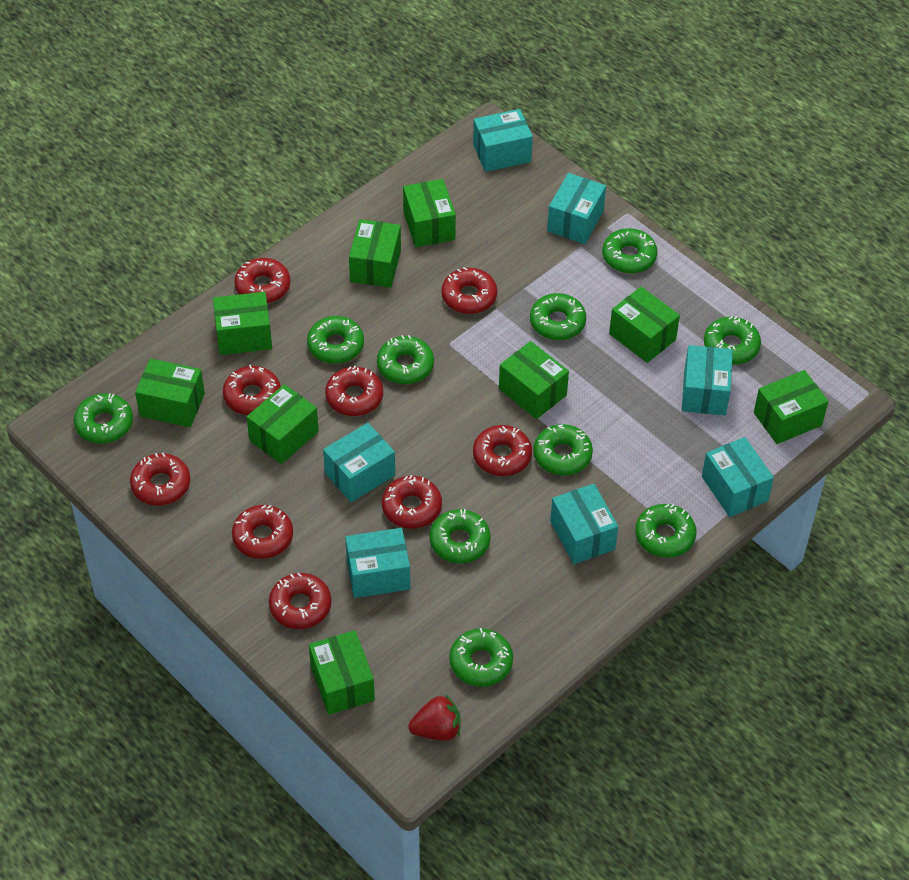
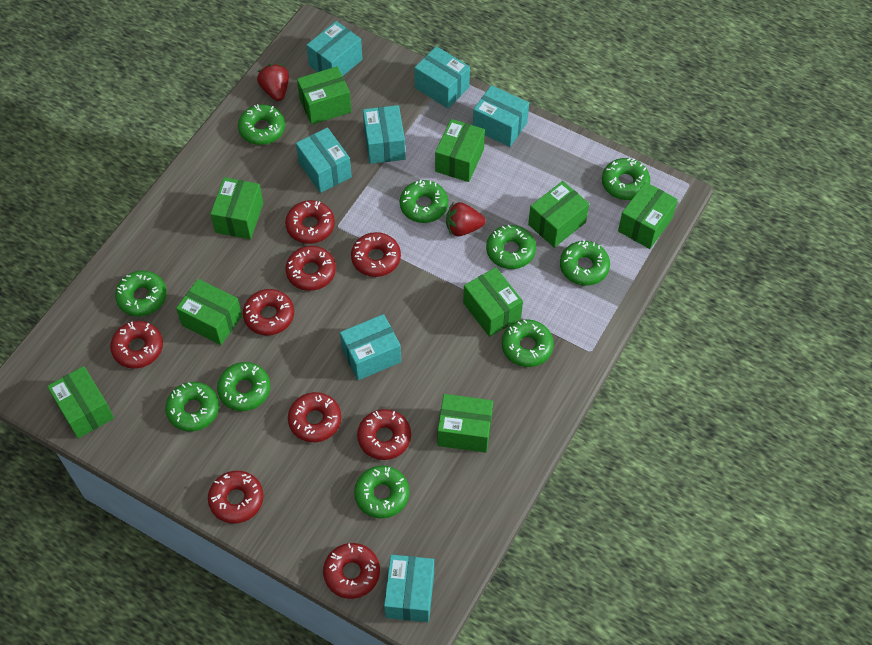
red strawberry: [408,694,461,741] = 1 -> [257,64,289,101] [446,202,486,236] = 2

